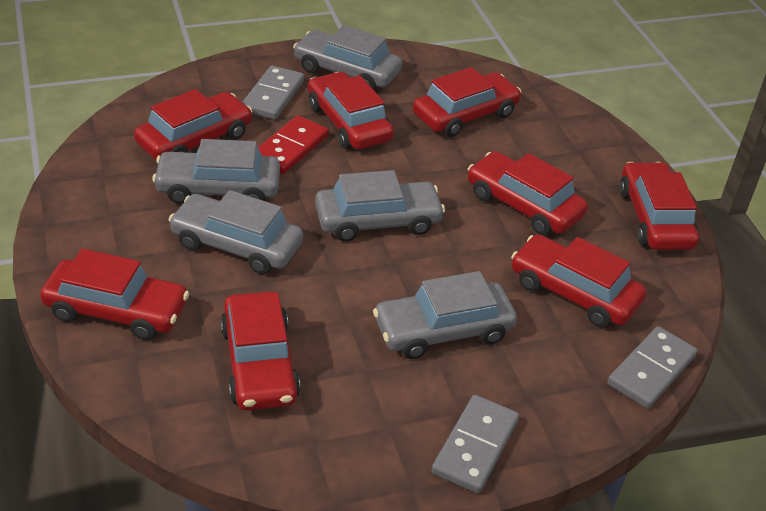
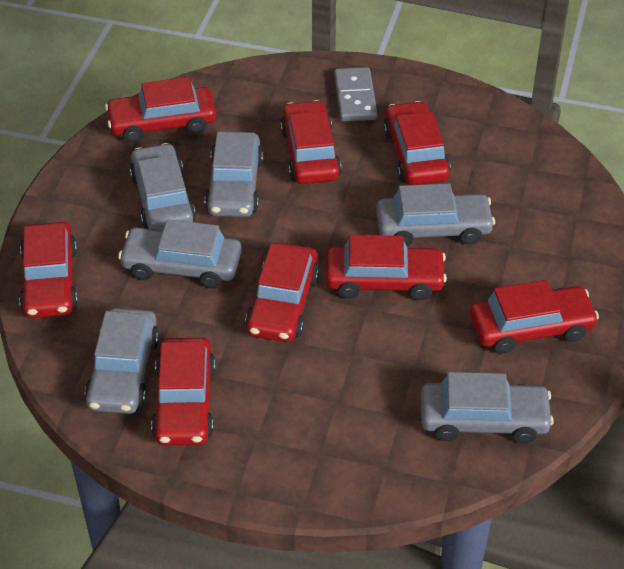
grey car: [152,139,280,204] [168,190,303,274] [293,25,402,90] [315,170,445,242] [373,271,517,359] = 5 -> [85,308,159,414] [118,219,242,289] [129,143,196,231] [205,132,263,217] [376,183,495,246] [421,372,554,444] = 6
grey domino: [242,66,304,119] [431,395,519,493] [607,326,698,409] = 3 -> [334,67,377,121] = 1
red domino: [258,116,329,174] = 1 -> none = 0

